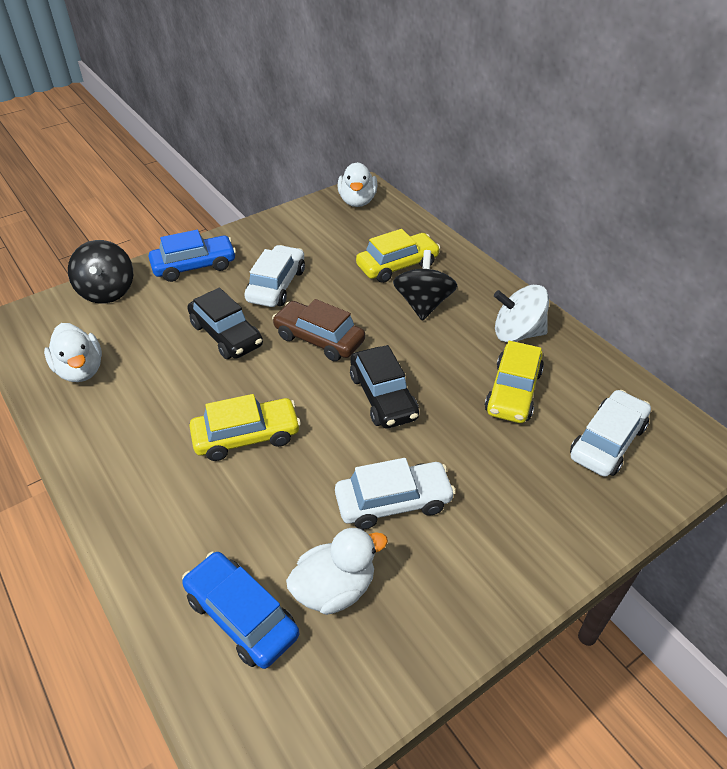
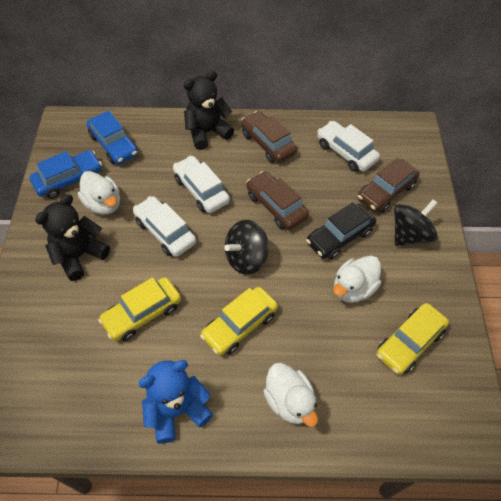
black car: [187,288,263,359] [350,345,419,429] = 2 -> [306,202,376,260] = 1
black teddy bear: none = 0 -> [35,194,110,281] [183,71,234,150] = 2
blue teddy bear: none = 0 -> [138,360,213,443] = 1
brown car: [272,299,365,361] = 1 -> [241,111,297,163] [246,171,309,230] [357,157,420,213] = 3
white spinning top: [494,285,549,342] = 1 -> none = 0

